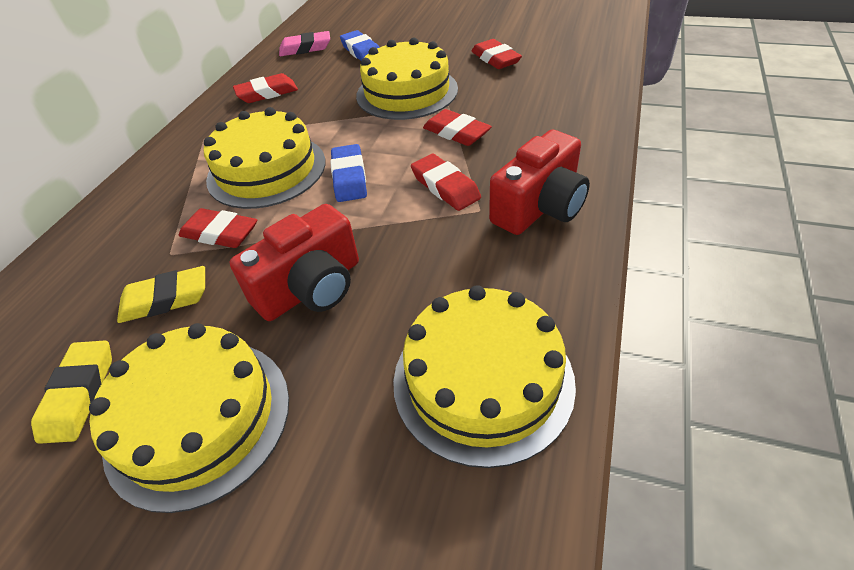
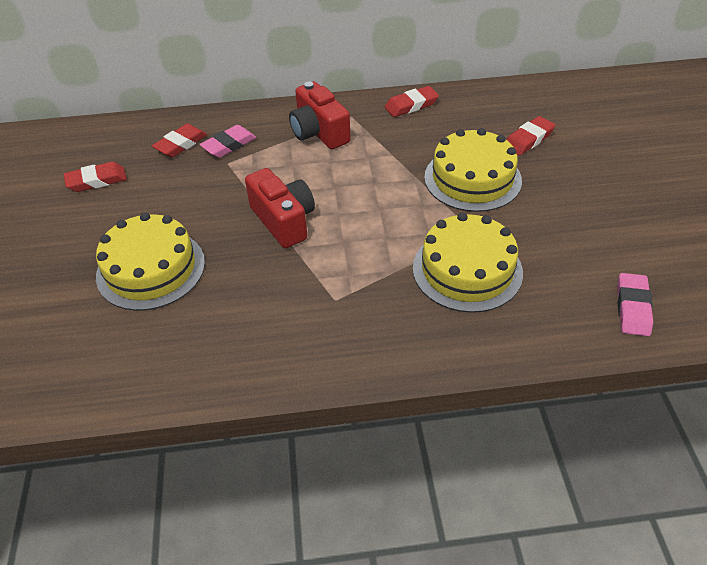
blue eraser: [330,144,367,202] [340,30,380,61] = 2 -> none = 0
pink eraser: [279,31,330,56] = 1 -> [200,125,257,158] [617,273,653,336] = 2
red eraser: [179,208,257,248] [233,73,298,103] [411,154,481,211] [423,109,492,146] [471,39,522,69] = 5 -> [64,162,127,192] [152,124,207,157] [385,86,439,117] [507,116,555,156] = 4
yellow cake: [89,323,289,513] [204,107,325,209] [356,37,458,120] [393,285,576,468] = 4 -> [96,212,205,311] [413,212,523,313] [424,128,522,212] = 3
yellow eraser: [31,341,112,444] [117,266,205,323] = 2 -> none = 0

